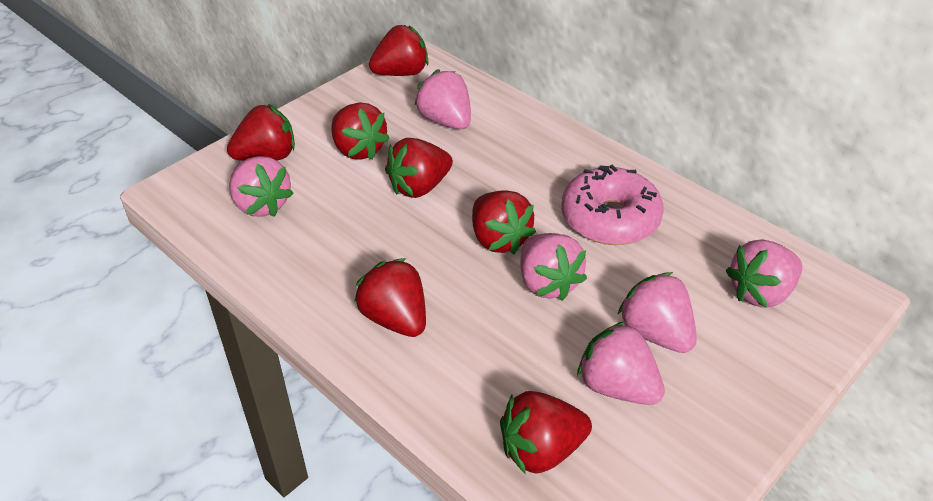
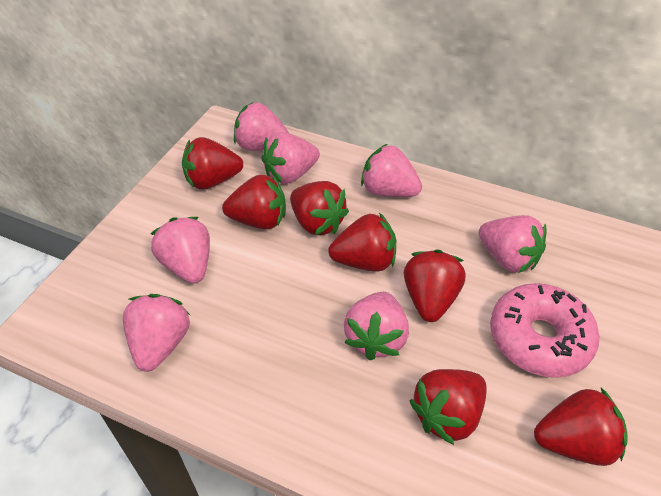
pink strawberry: [229,156,294,217] [414,69,471,129] [520,233,587,301] [577,321,665,405] [618,272,697,353] [726,239,803,308] = 6 -> [123,294,190,372] [151,217,210,284] [234,102,289,151] [261,132,320,184] [344,292,409,360] [361,144,422,197] [478,215,547,273] = 7

